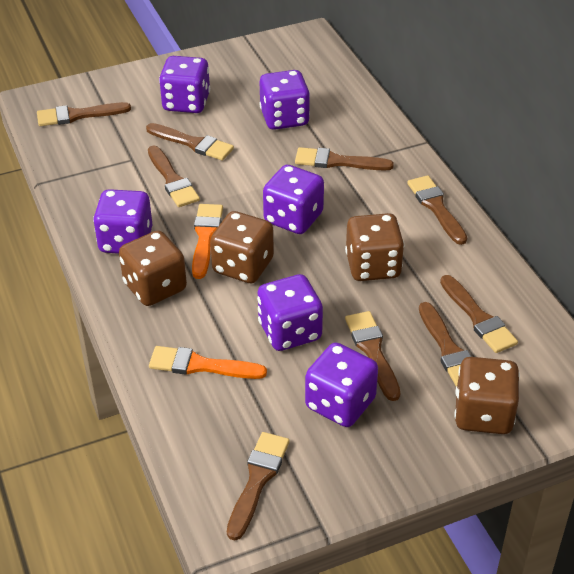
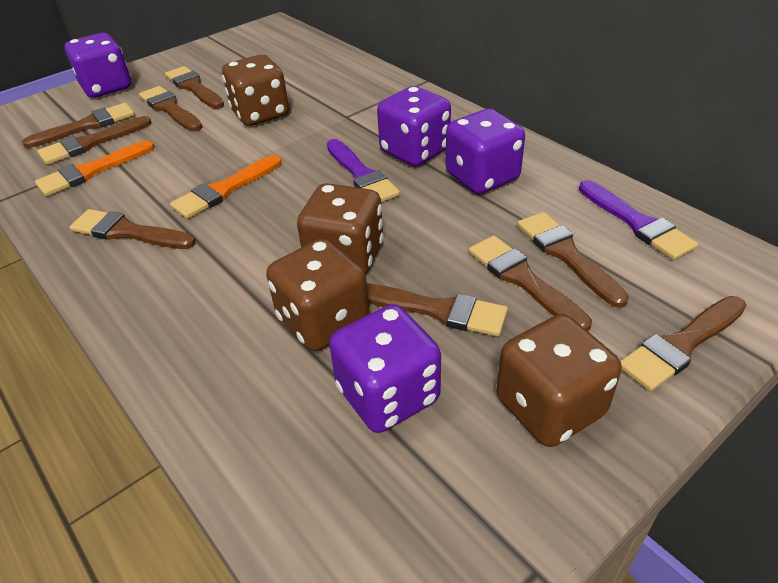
purple brush: none = 0 -> [327,139,400,202] [579,180,698,260] = 2
purple dice: [93,189,152,254] [159,56,210,113] [257,274,323,351] [260,70,310,130] [263,165,324,234] [305,343,378,427] = 6 -> [65,33,131,98] [329,304,441,433] [377,86,451,166] [446,109,525,194] = 4

